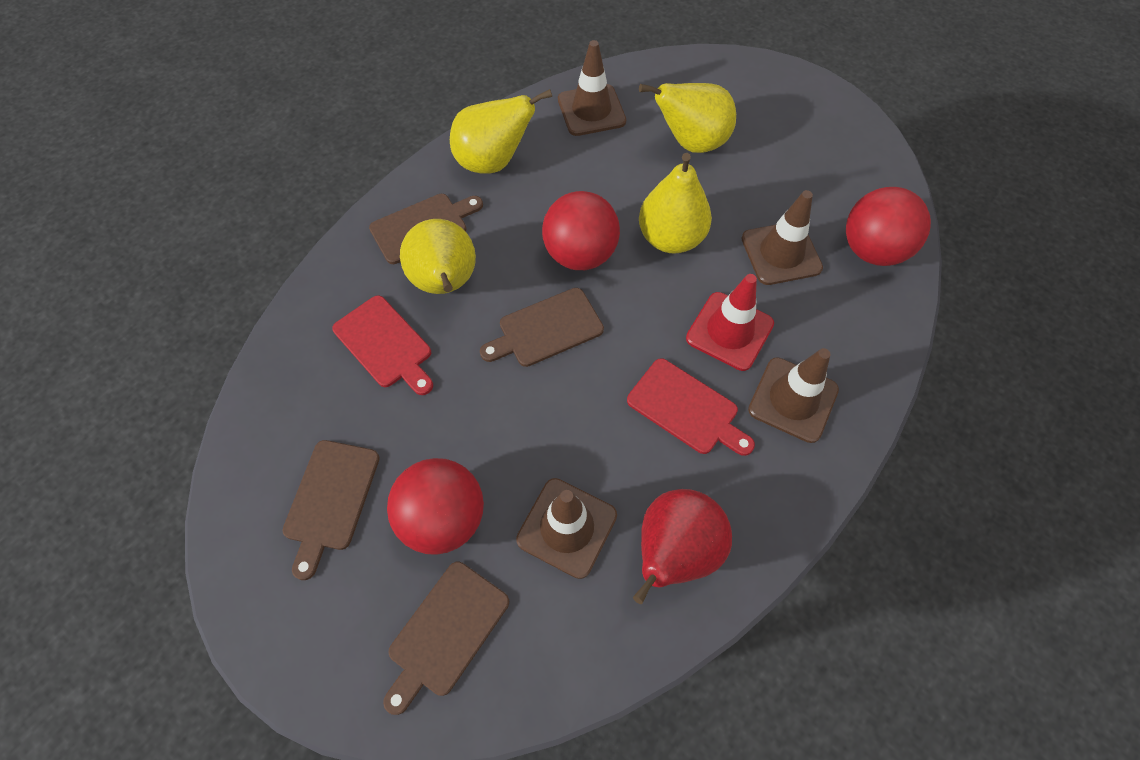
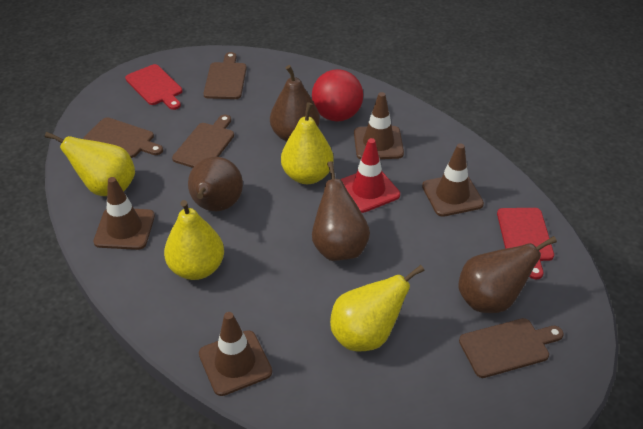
brown pear: none = 0 -> [188,157,243,211] [270,65,320,142] [312,161,370,261] [458,236,557,313] = 4
red ball: [387,458,484,555] [542,191,620,270] [846,187,931,266] = 3 -> [312,69,363,122] = 1
red pear: [633,489,732,604] = 1 -> none = 0

